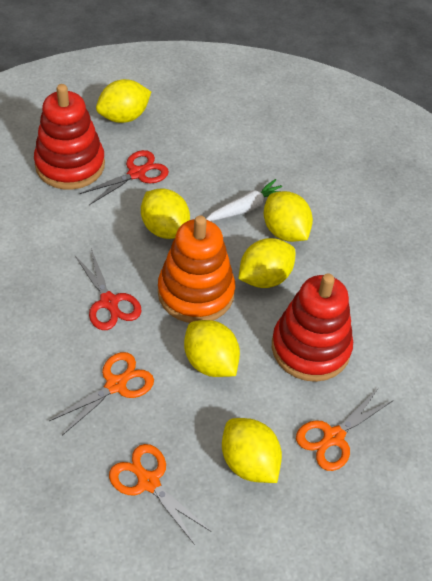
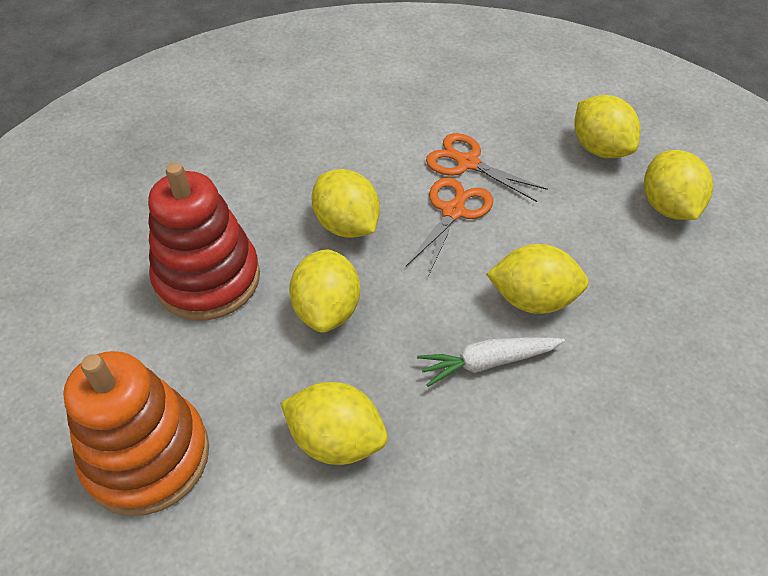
orange scissors: [49,352,154,436] [109,444,212,545] [296,389,394,471] = 3 -> [406,177,493,276] [426,133,548,202] = 2
red scissors: [74,249,142,330] [80,150,169,205] = 2 -> none = 0
red stacking toy: [34,84,105,190] [272,274,353,382] = 2 -> [148,162,260,321] = 1

